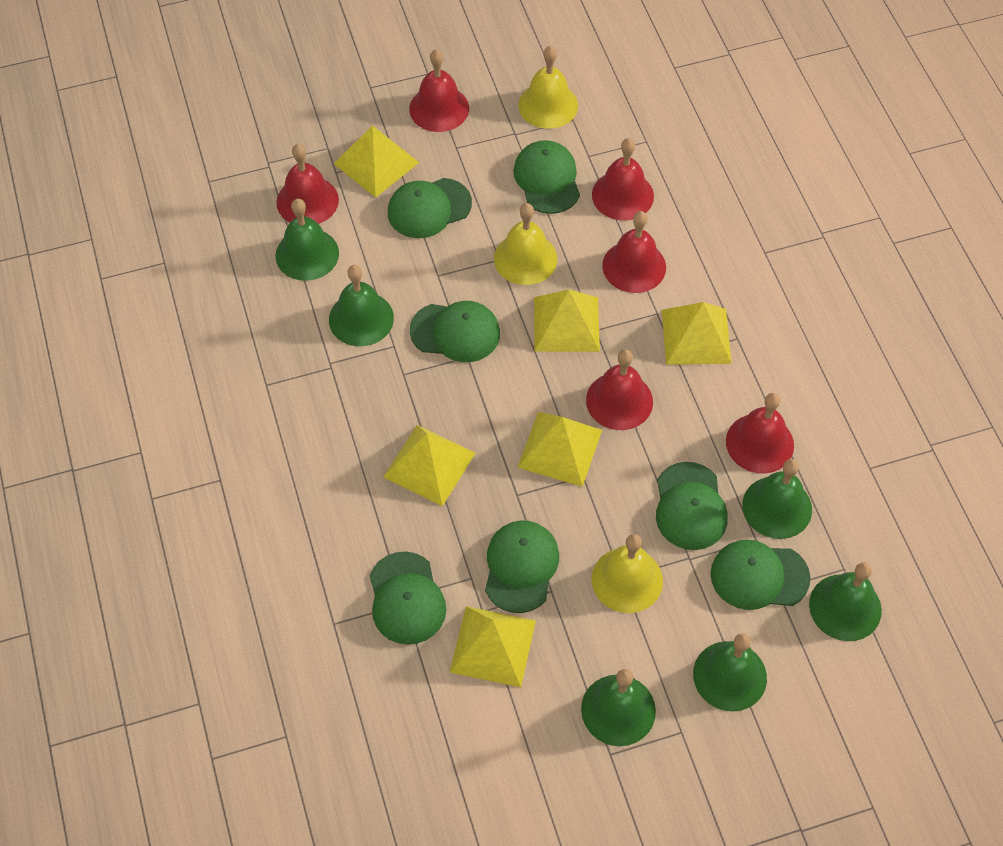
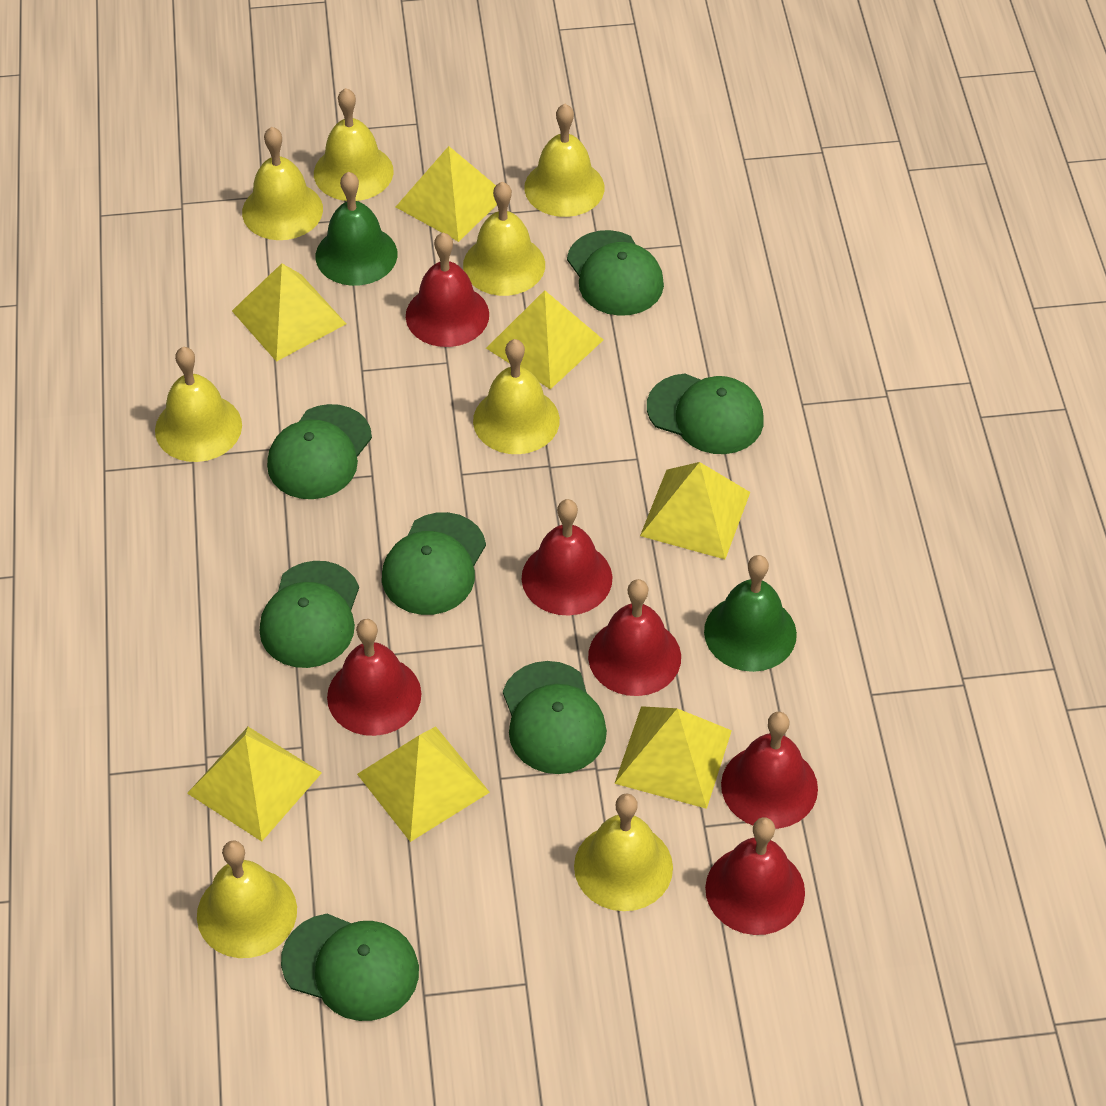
green bell: [275,199,339,281] [329,265,394,346] [581,669,656,746] [693,634,767,711] [742,459,812,539] [809,562,882,641] = 6 -> [316,172,397,286] [704,555,797,672] = 2
yellow bell: [494,203,557,285] [518,46,578,129] [592,534,663,613] = 3 -> [155,347,242,462] [197,840,297,958] [242,127,323,240] [314,88,393,201] [463,182,545,296] [473,339,560,454] [524,104,604,217] [574,794,673,911] = 8
yellow pyramid: [334,125,419,198] [383,425,476,506] [450,606,536,687] [517,412,602,487] [534,290,600,352] [662,302,732,365] = 6 -> [187,727,322,841] [232,263,346,362] [357,726,490,842] [396,146,497,242] [486,290,603,389] [614,706,732,809] [640,462,750,559] = 7

